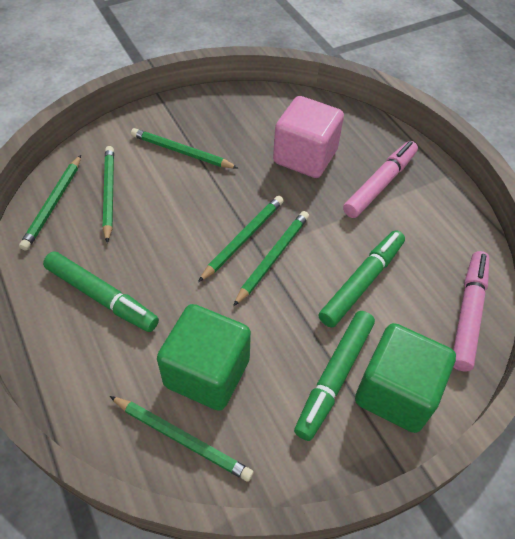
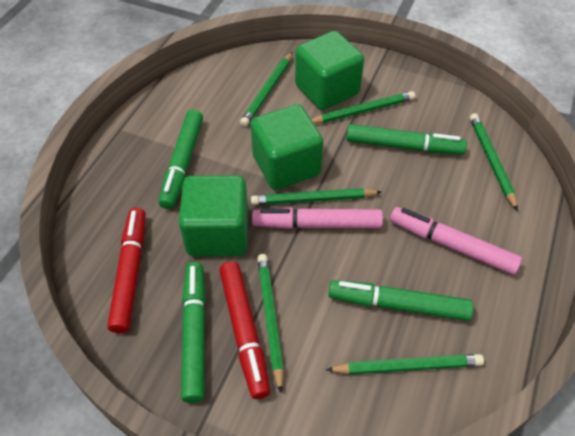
green cube: [157,304,251,411] [355,323,456,433] = 2 -> [179,175,248,256] [250,104,323,190] [295,31,364,110] = 3
green marker: [43,251,159,332] [294,311,375,441] [319,230,405,328] = 3 -> [159,109,203,209] [181,262,206,403] [328,280,474,321] [346,124,467,155] = 4
pink cube: [273,96,344,178] = 1 -> none = 0
red marker: none = 0 -> [107,208,145,333] [219,261,270,399] = 2

